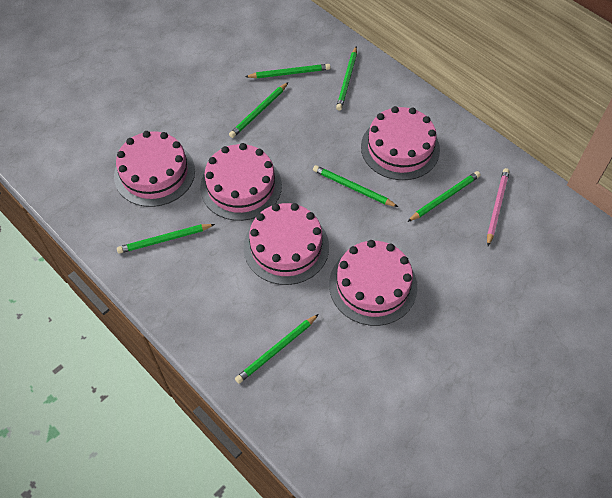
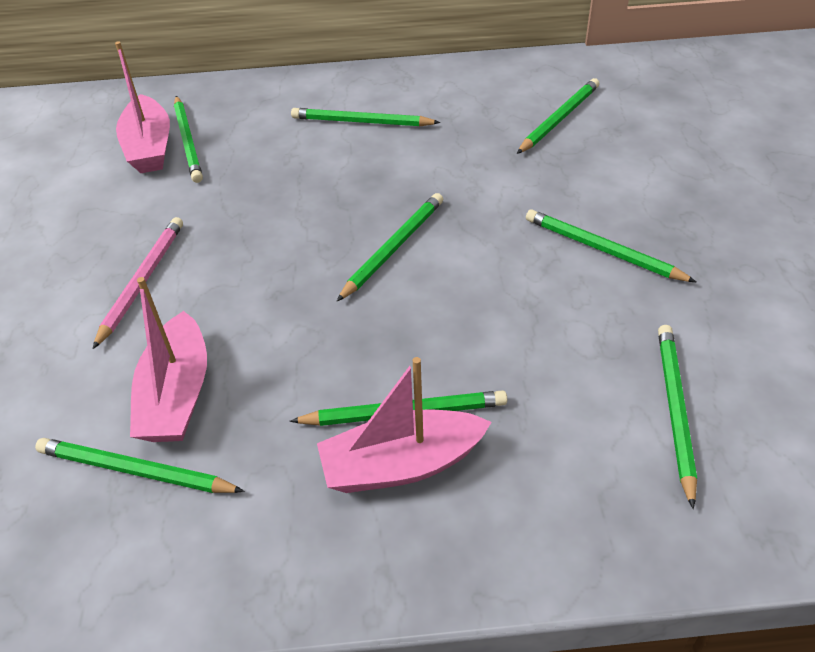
green pencil: [117,224,215,254] [229,83,288,138] [235,314,319,384] [245,64,331,78] [313,165,398,207] [336,47,357,110] [407,171,481,222] = 7 -> [35,438,244,493] [174,96,203,183] [290,390,507,426] [291,108,440,126] [336,193,443,302] [517,78,599,154] [526,209,696,282] [658,325,697,509] = 8
pink boat: none = 0 -> [115,41,170,173] [130,277,207,442] [317,357,492,493] = 3
pink cake: [114,131,195,207] [200,143,282,221] [243,203,329,285] [329,240,417,326] [361,106,440,180] = 5 -> none = 0

